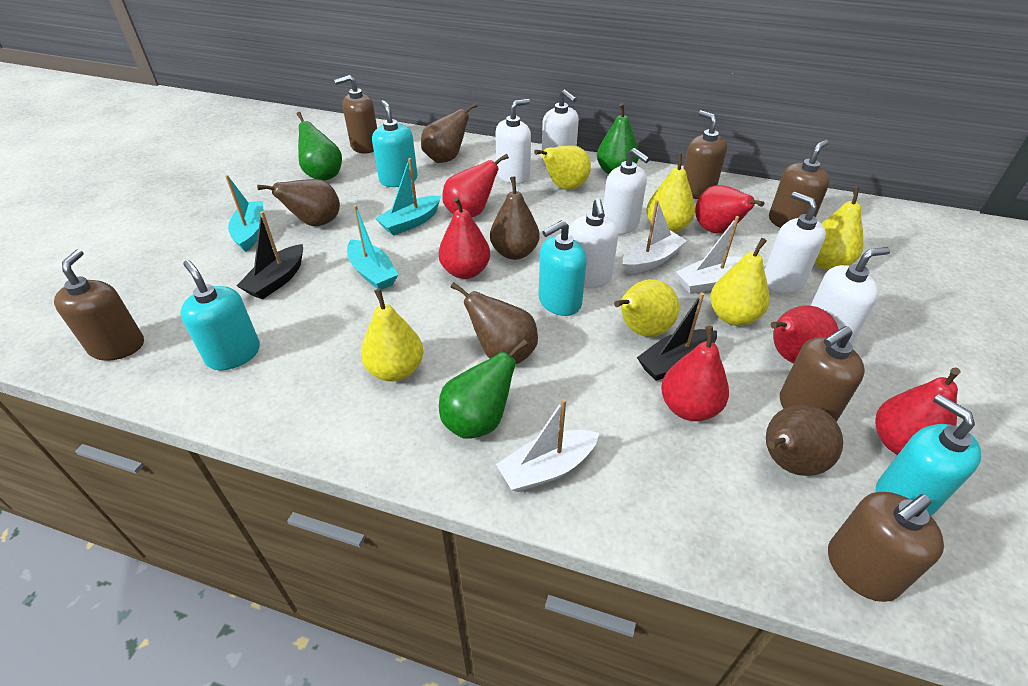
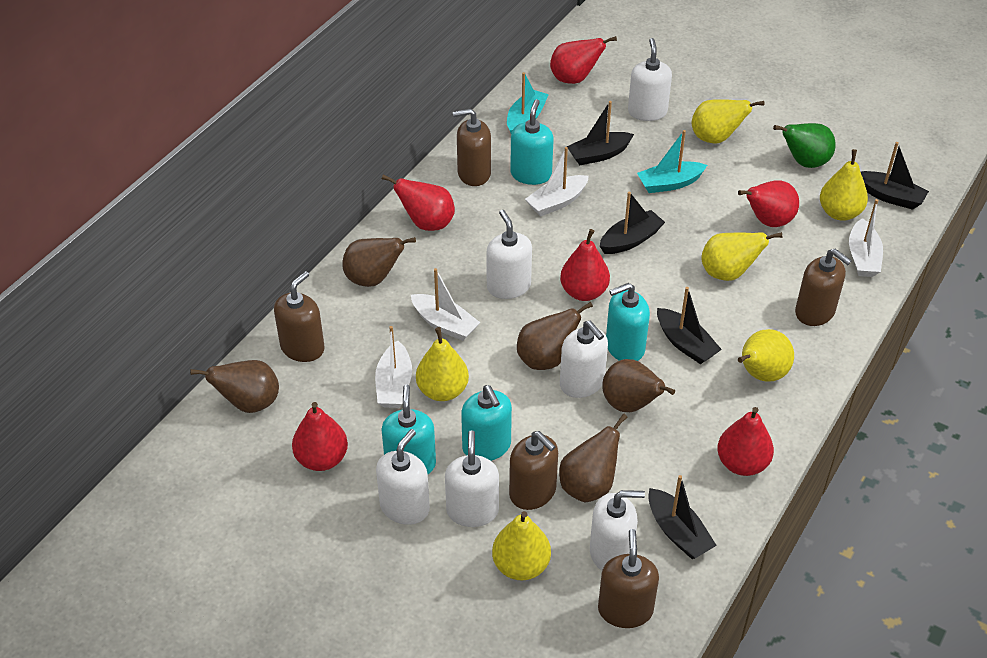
black boat: [237,211,303,300] [637,292,717,381] = 2 -> [566,101,634,165] [600,191,665,254] [648,475,717,559] [657,287,722,364] [861,142,929,210] = 5
brown soap dispenser: [54,249,144,361] [334,75,377,154] [683,110,727,199] [769,140,830,228] [780,326,865,422] [828,492,944,602] = 6 -> [274,271,325,362] [453,108,491,186] [509,431,558,510] [598,529,659,628] [795,249,852,326] = 5
green pear: [297,112,342,181] [439,339,528,439] [597,103,639,174] = 3 -> [773,123,836,168] = 1
turquoise boat: [225,175,264,252] [347,205,398,290] [375,158,441,236] = 3 -> [507,72,549,133] [637,130,707,193] = 2
white boat: [496,398,599,492] [623,200,687,274] [676,216,743,294] = 3 -> [375,326,412,408] [411,268,480,341] [525,147,589,216] [849,199,883,277] = 4

